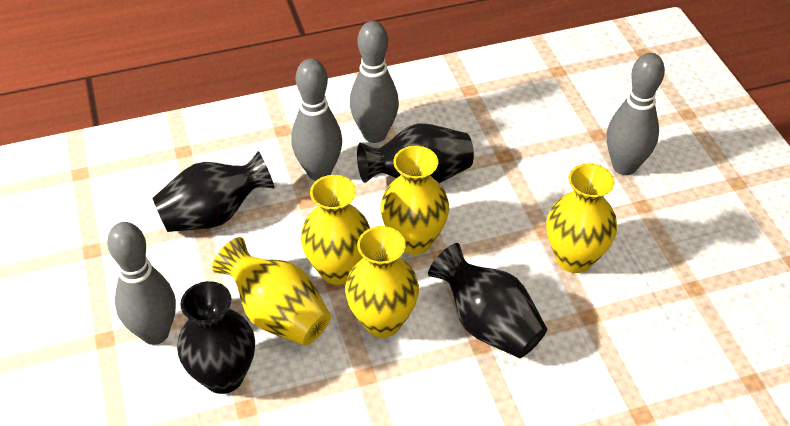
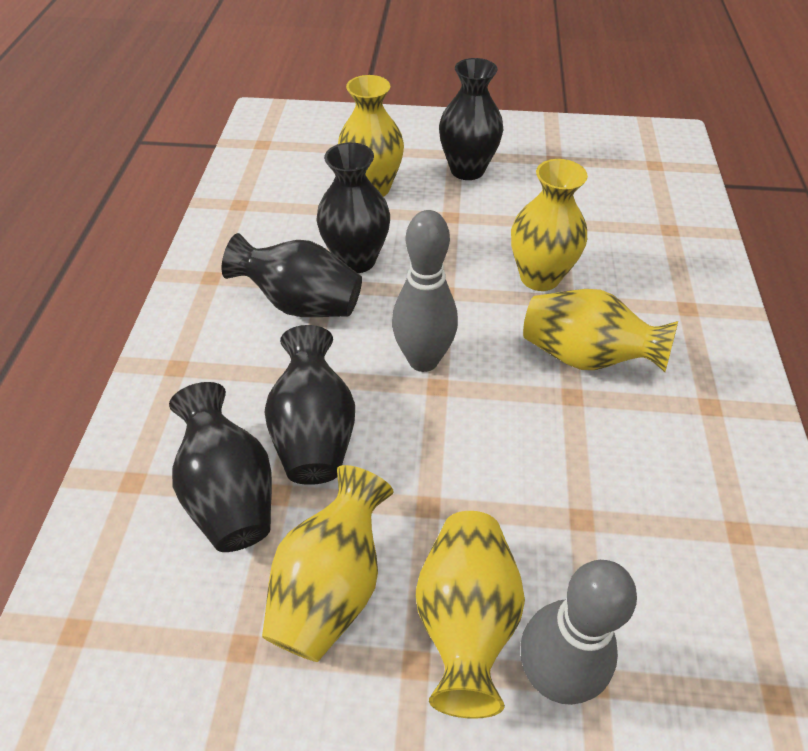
black vase: [152,151,275,232] [177,281,255,394] [357,124,474,183] [428,243,547,358] = 4 -> [169,382,272,552] [222,233,362,317] [265,325,355,485] [316,142,390,273] [439,58,503,180] = 5
grey bowling pin: [107,222,176,345] [291,58,342,181] [350,21,399,143] [607,53,665,175] = 4 -> [392,210,458,372] [521,560,637,705] = 2

